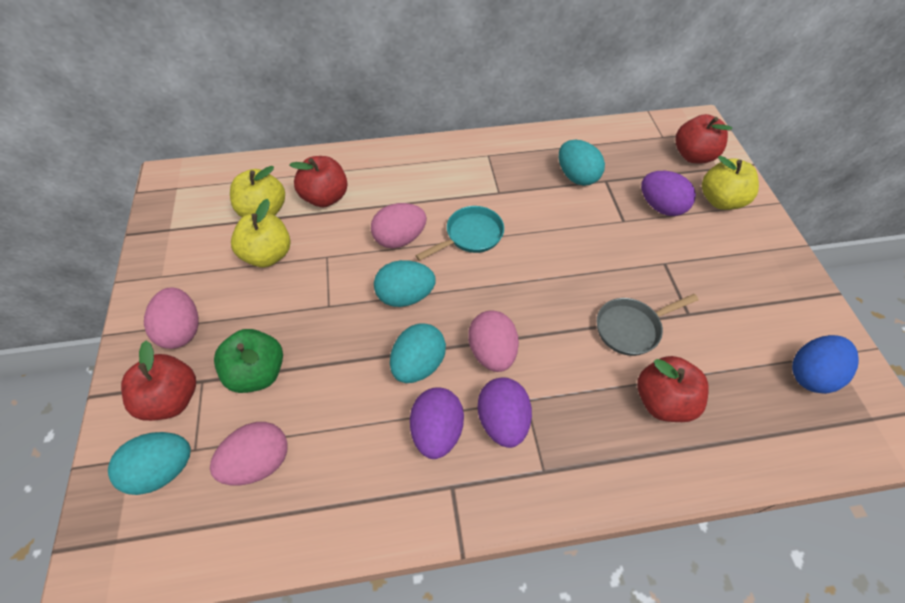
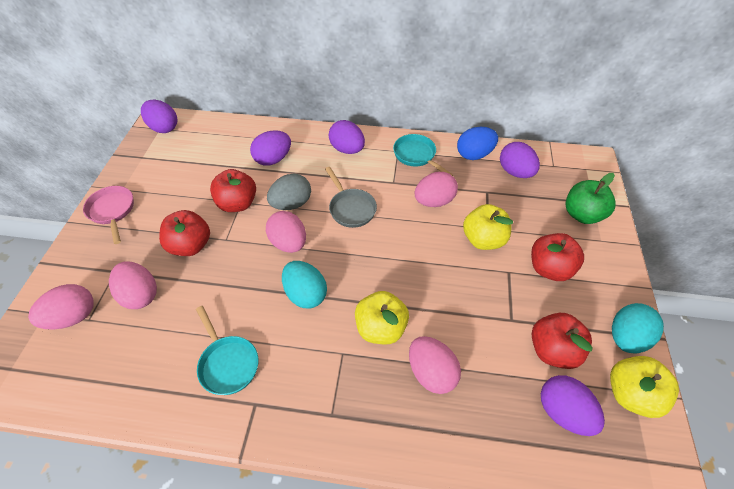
grey egg: none = 0 -> [267,174,311,210] = 1
pink egg: [144,287,199,349] [210,422,288,485] [371,203,427,249] [468,310,519,372] = 4 -> [28,284,94,329] [109,261,157,309] [266,211,306,253] [409,336,461,394] [415,172,458,207] = 5
pink pan: none = 0 -> [83,186,134,244] = 1
purple egg: [410,387,464,459] [477,377,532,448] [641,171,696,216] = 3 -> [141,99,177,133] [250,130,291,166] [329,120,365,154] [500,142,540,178] [541,375,605,436] = 5
turquoise egg: [108,432,191,495] [374,260,436,307] [390,323,446,383] [559,140,605,186] = 4 -> [282,261,327,309] [612,303,664,353] = 2
turquoise pan: [415,206,504,261] = 1 -> [196,306,258,395] [393,134,453,176] = 2

